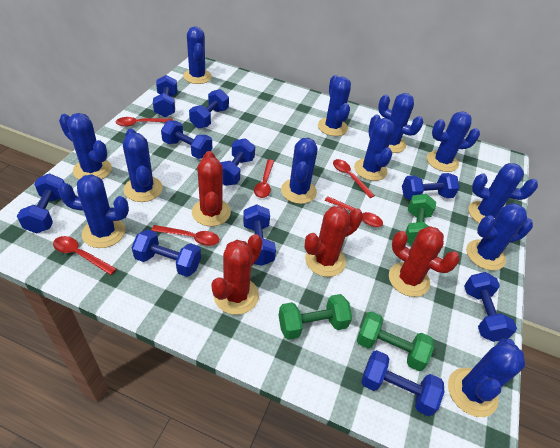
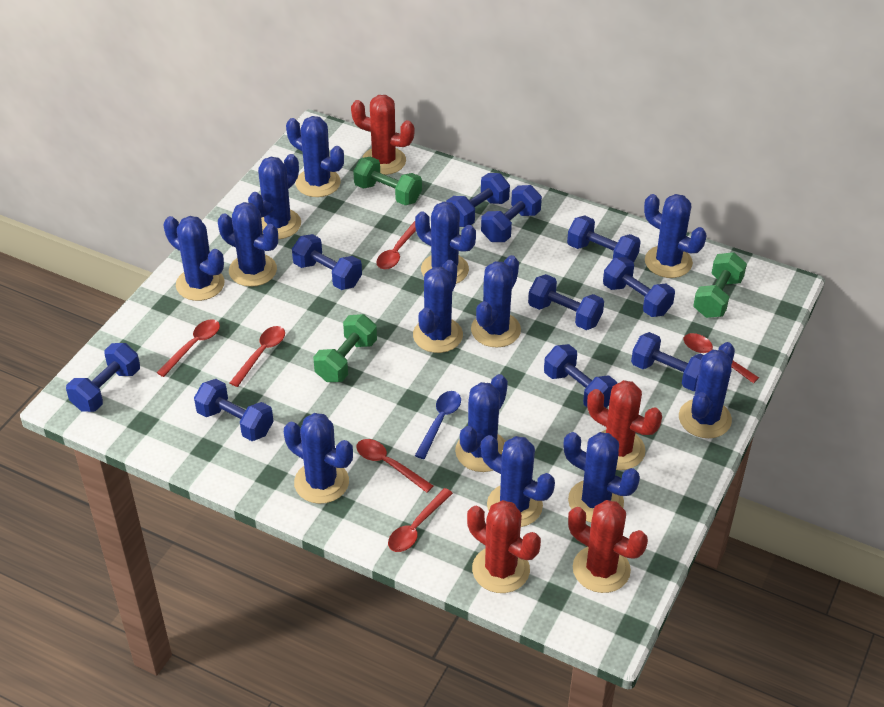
blue cactus: [58,174,129,248] [59,113,112,180] [123,129,163,202] [183,26,212,84] [281,138,318,204] [318,75,351,136] [354,115,394,181] [378,93,424,153] [427,111,480,172] [448,339,525,417] [466,203,533,271] [468,163,538,223] = 12 -> [163,216,225,301] [218,202,278,287] [248,154,301,239] [284,413,353,504] [286,116,344,197] [413,260,463,353] [415,202,476,284] [455,374,508,472] [471,255,521,348] [481,435,555,527] [564,432,640,522] [644,194,706,278] [679,342,735,438] = 13
blue spoon: none = 0 -> [415,391,461,459] = 1

